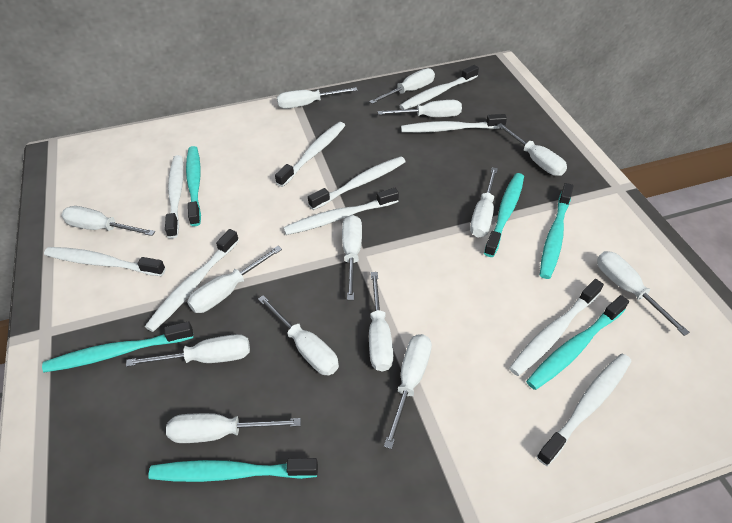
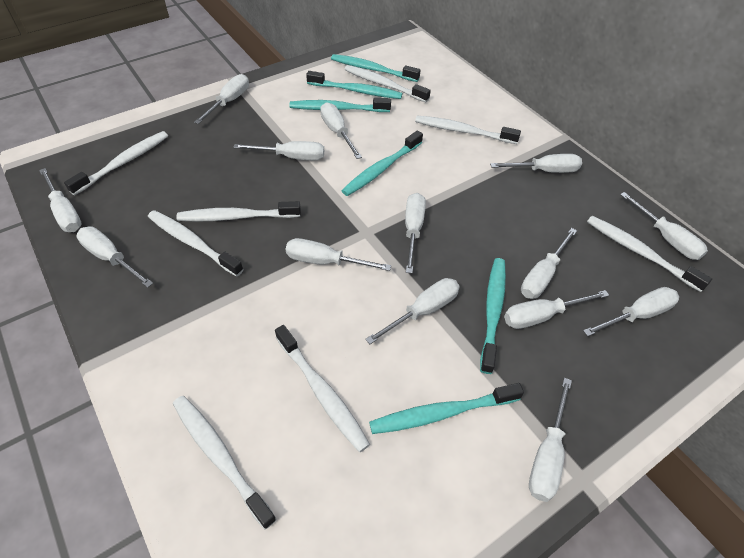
white toothbrush: [44,247,166,276] [145,229,239,332] [165,155,184,239] [275,122,346,187] [283,188,399,235] [308,156,406,210] [399,65,479,110] [401,114,507,133] [509,279,604,376] [536,354,632,466] = 10 -> [64,131,168,195] [148,210,244,276] [173,396,276,530] [176,201,301,222] [275,325,370,452] [344,65,431,102] [415,116,521,144] [587,216,712,292] = 8

